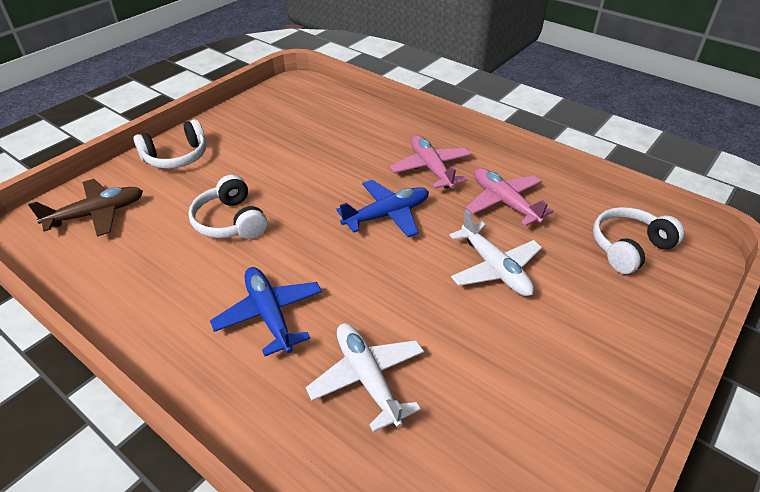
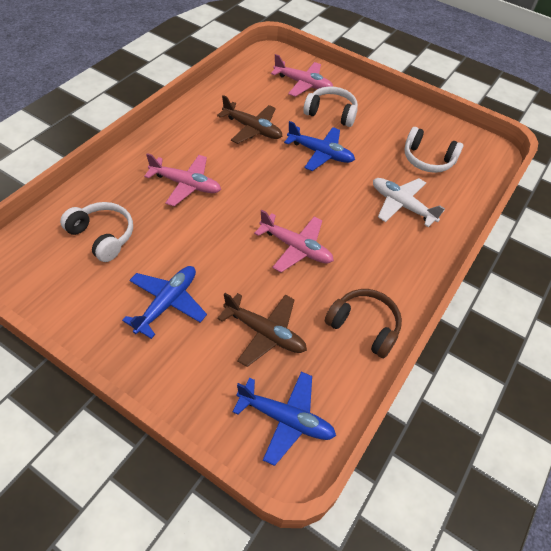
blue plane: [210,267,322,356] [336,180,429,237] = 2 -> [122,266,207,339] [232,372,336,466] [284,121,355,171] = 3
brown headphones: none = 0 -> [325,289,402,358] = 1
brown plane: [28,179,143,237] = 1 -> [217,95,282,144] [217,293,307,367] = 2
pink plane: [390,135,472,189] [466,168,554,226] = 2 -> [144,153,221,206] [254,210,334,272] [271,54,333,97] = 3
white plane: [306,323,424,432] [450,209,542,296] = 2 -> [373,178,445,227] = 1

